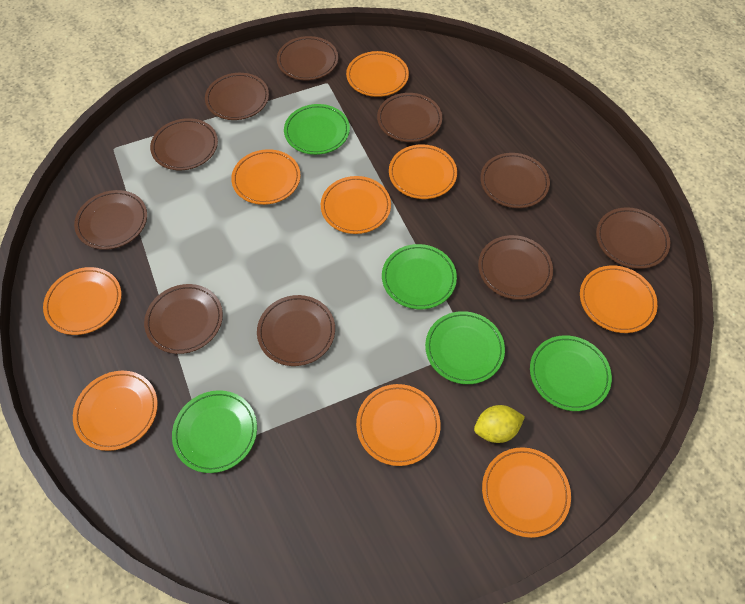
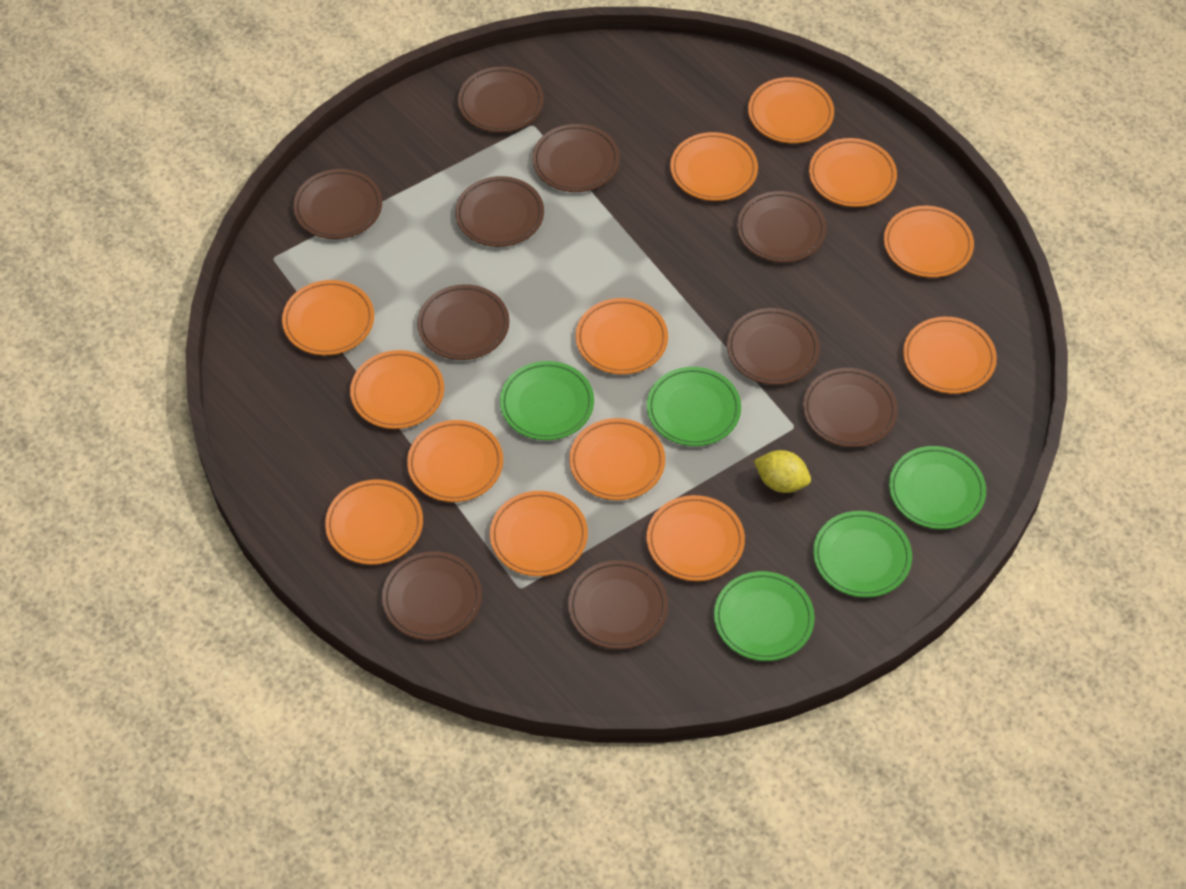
orange plate: [43,267,122,335] [73,371,158,451] [231,149,301,205] [321,176,391,234] [346,51,409,97] [356,384,440,466] [389,144,457,199] [482,447,571,538] [580,265,658,333] = 9 -> [282,280,374,355] [325,479,423,565] [350,350,444,429] [407,420,503,502] [490,491,588,576] [569,418,665,500] [576,298,668,374] [647,495,745,581] [670,132,758,201] [748,77,834,143] [809,138,897,207] [884,206,974,278] [903,317,997,394] = 13

